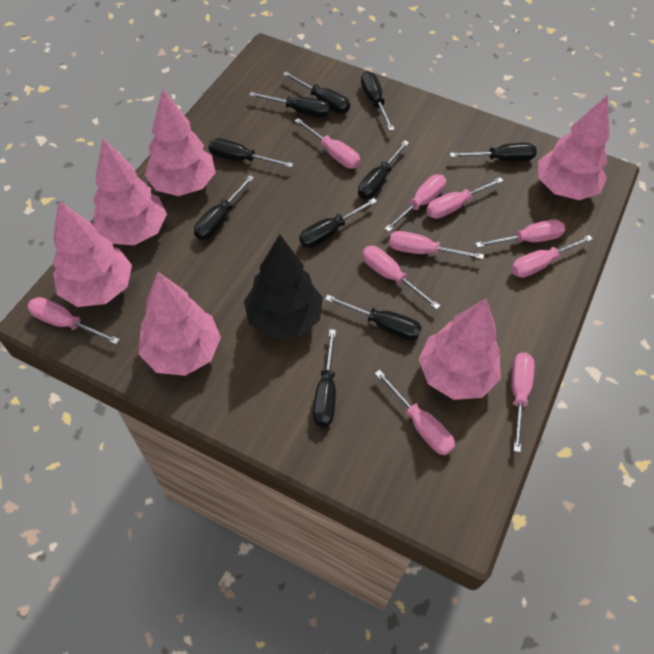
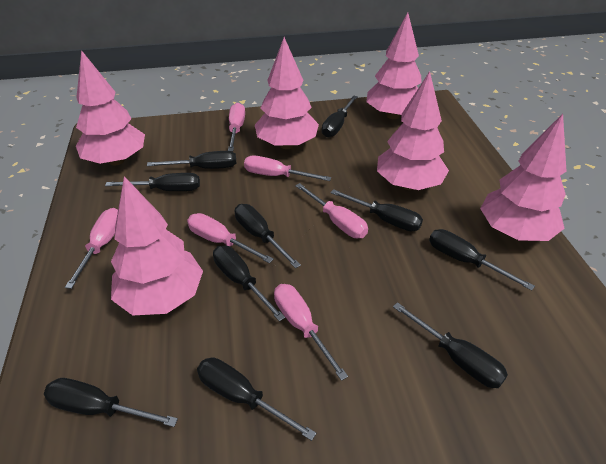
black tree: [244,235,323,339] = 1 -> none = 0
pink screwdriver: [27,297,120,344] [295,118,360,169] [362,246,440,310] [375,370,455,455] [385,174,446,232] [389,231,484,259] [426,177,504,219] [475,219,565,248] [511,235,593,278] [511,352,535,453] = 10 -> [65,208,118,289] [187,213,274,263] [228,103,245,151] [244,155,331,181] [274,284,348,381] [295,183,368,238] = 6

